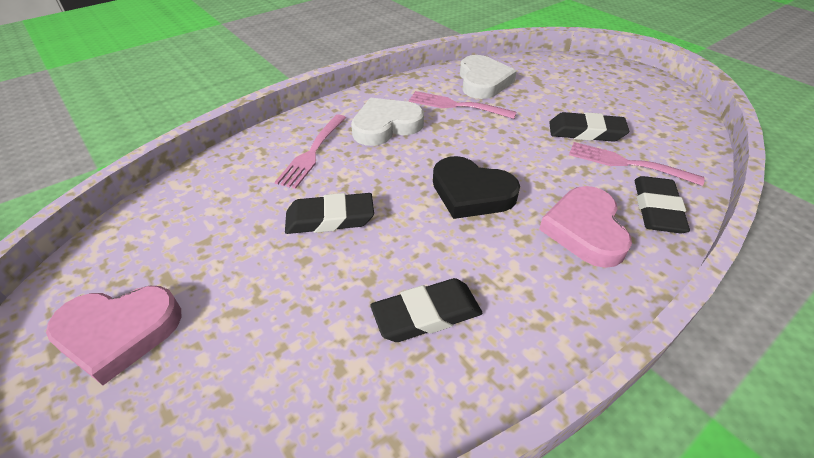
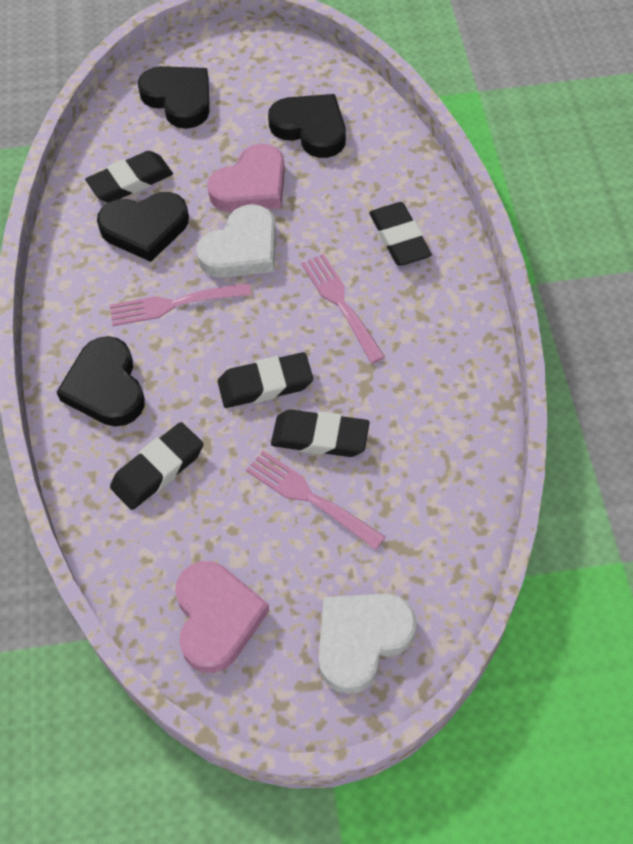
black eraser: [285,193,374,234] [370,278,482,342] [549,112,629,142] [635,176,690,233] = 4 -> [85,151,173,202] [110,422,203,510] [218,352,313,408] [271,410,370,457] [369,202,432,266] = 5
black heart: [433,156,520,219] = 1 -> [57,336,145,426] [97,192,189,262] [138,66,209,129] [268,94,346,158] = 4

